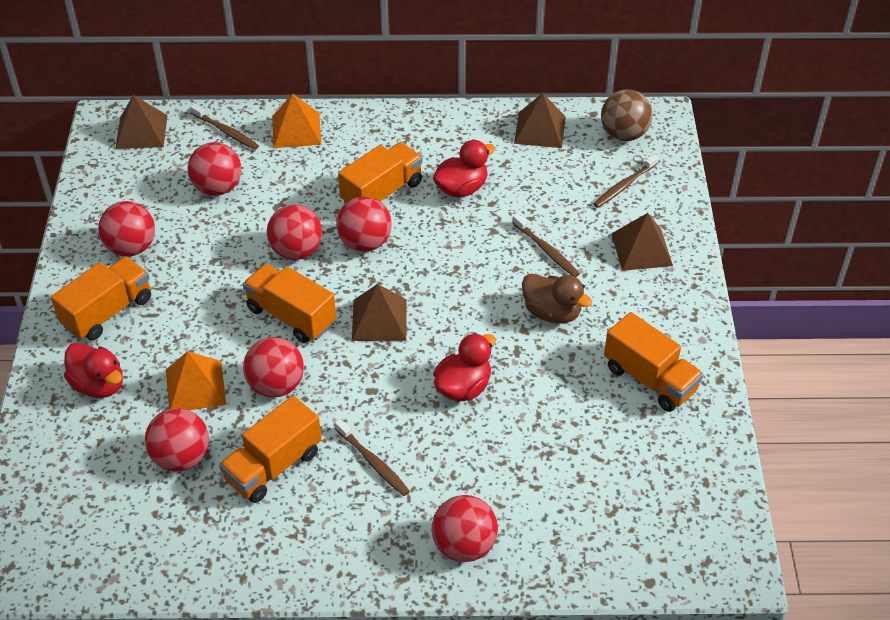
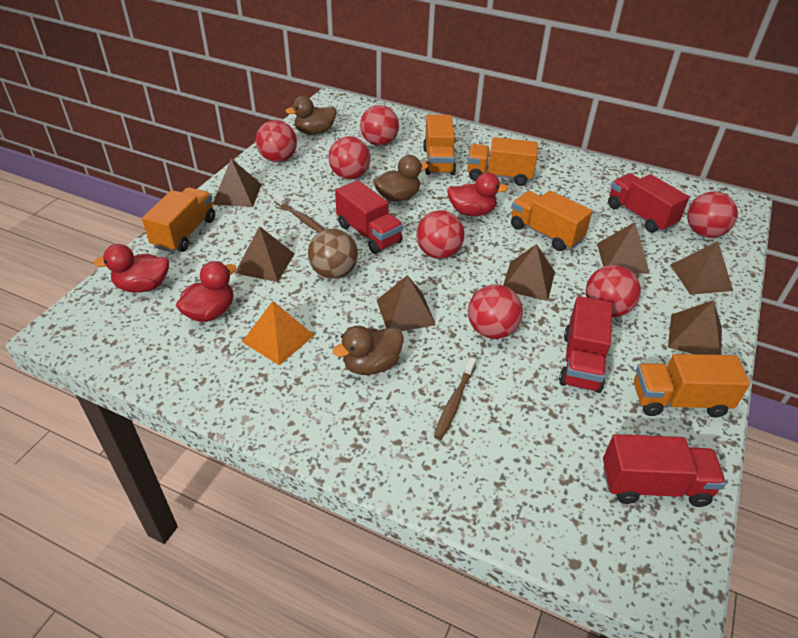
brown duck: [522,274,592,324] = 1 -> [285,96,336,135] [333,326,404,375] [373,155,428,202] = 3
brown pyramid: [115,95,168,149] [352,284,407,341] [514,93,566,148] [611,213,673,271] = 4 -> [212,159,262,207] [235,226,295,282] [377,275,436,331] [503,244,555,301] [597,222,650,274] [668,300,722,355] [671,241,733,295] = 7
brown toothbrush: [190,104,259,150] [335,419,410,496] [512,214,580,277] [593,154,659,208] = 4 -> [273,194,325,232] [434,357,476,440] = 2
orange pyramid: [166,351,226,410] [272,93,321,148] = 2 -> [242,301,314,365] = 1
red truck: none = 0 -> [335,180,403,254] [559,296,612,393] [603,434,726,507] [608,173,689,233] = 4

